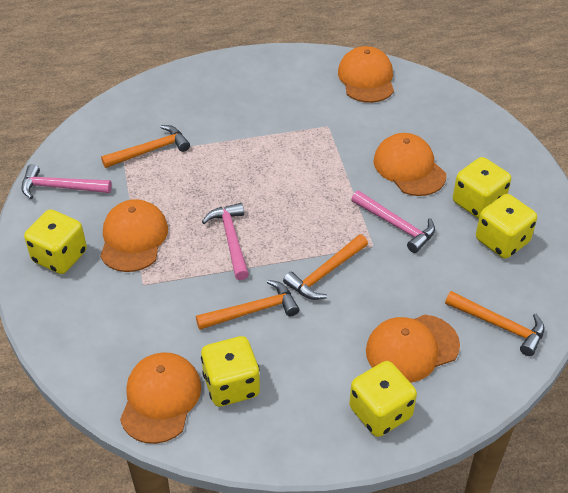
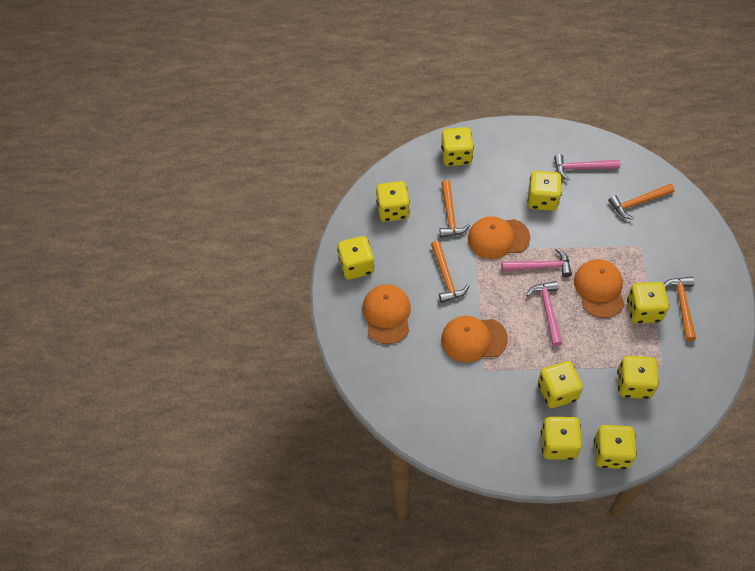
orange cap: [100,199,168,272] [120,352,201,444] [338,46,394,103] [366,315,460,383] [373,133,446,196] = 5 -> [362,284,411,344] [441,316,508,363] [468,216,530,259] [574,259,624,318] = 4
yellow dice: [24,209,87,274] [201,336,260,407] [349,361,417,437] [453,157,511,219] [476,194,537,259] = 5 -> [337,236,375,280] [376,181,410,222] [441,127,474,166] [527,171,562,211] [538,361,583,408] [541,417,582,460] [594,425,637,469] [617,356,659,399] [627,282,669,324] = 9

